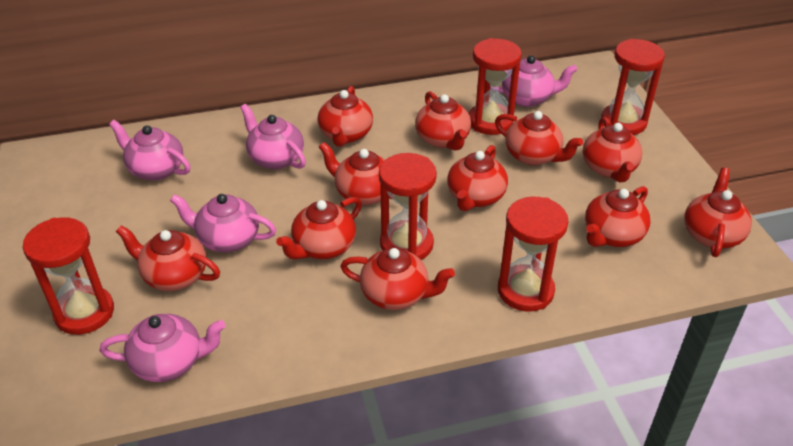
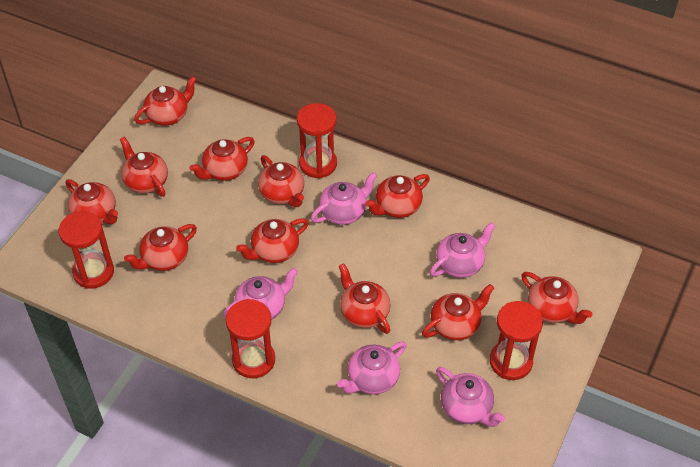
red hourglass: [22,217,114,335] [379,153,437,260] [469,38,522,135] [498,197,569,312] [601,39,665,135] = 5 -> [59,211,114,289] [226,299,275,378] [297,103,337,179] [490,301,543,380] = 4

